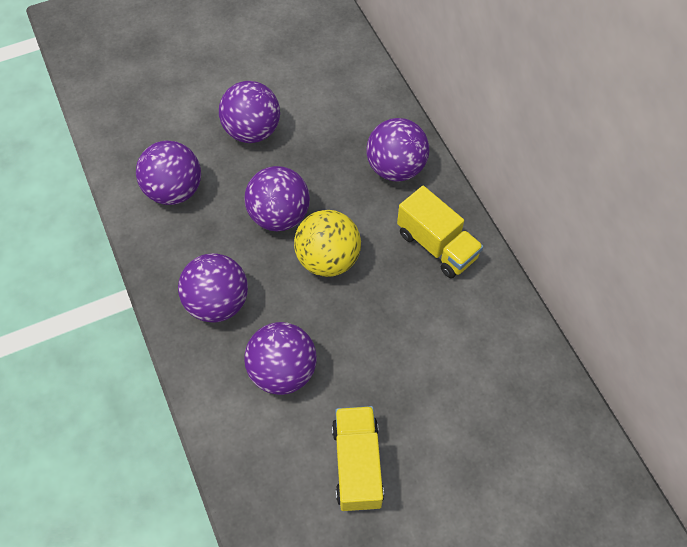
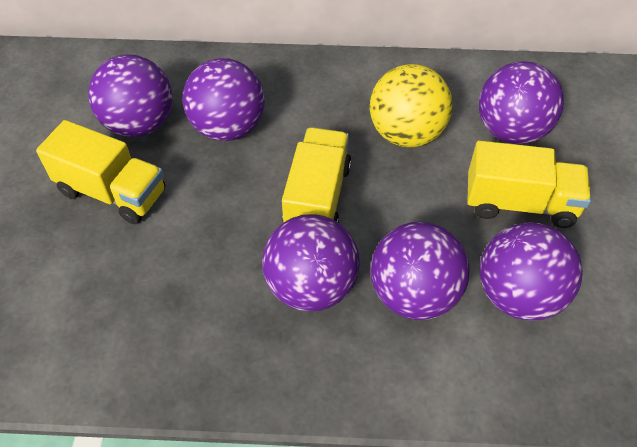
yellow truck: [332,406,384,511] [397,186,483,278] = 2 -> [36,120,165,224] [282,127,351,223] [467,141,591,228] = 3

